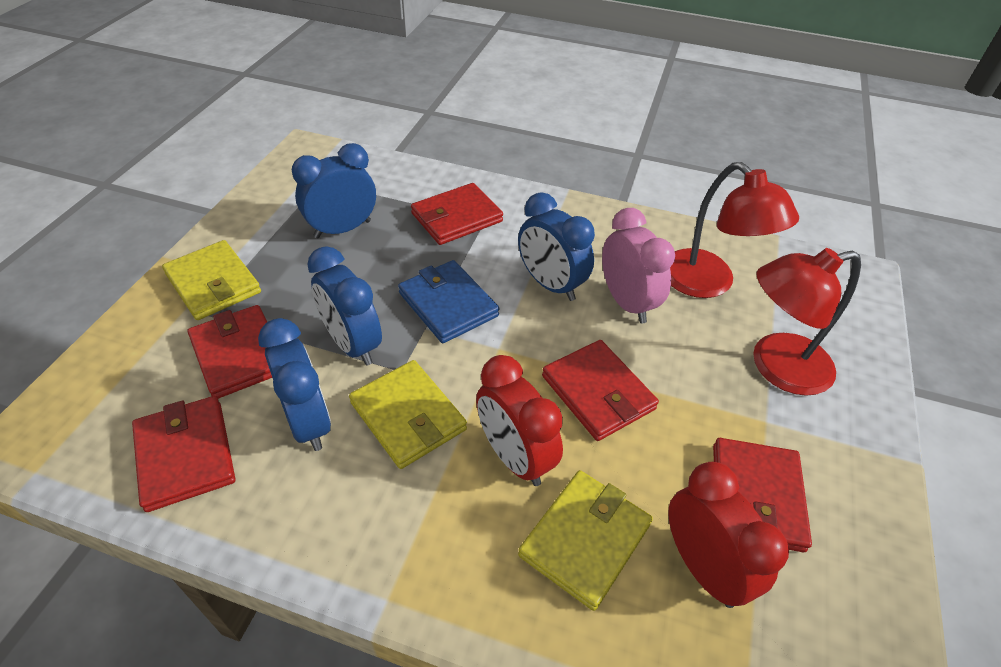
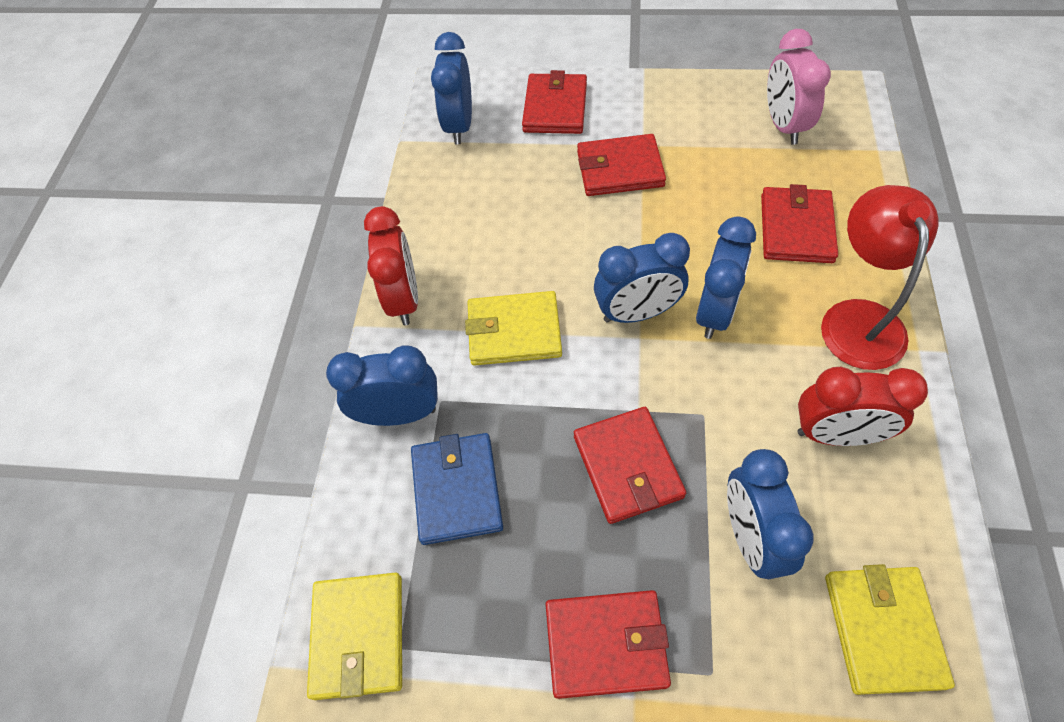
blue clock: [258,318,331,451] [292,143,376,238] [307,246,382,366] [518,192,595,301] = 4 -> [326,346,438,426] [431,32,472,144] [594,233,690,323] [696,216,756,339] [727,449,814,579] = 5
red lamp: [670,162,799,298] [753,248,861,396] = 2 -> [821,185,939,370] = 1

